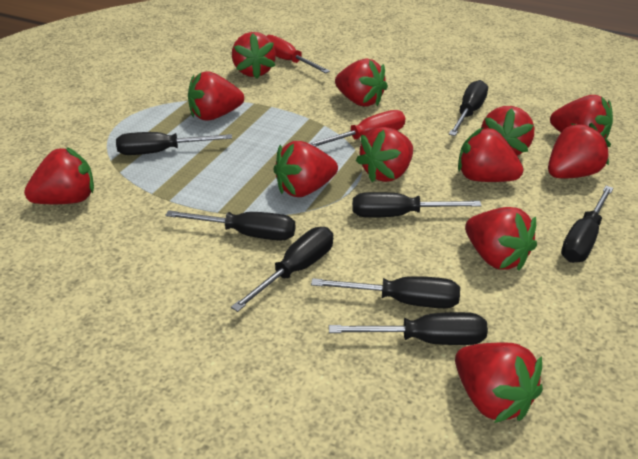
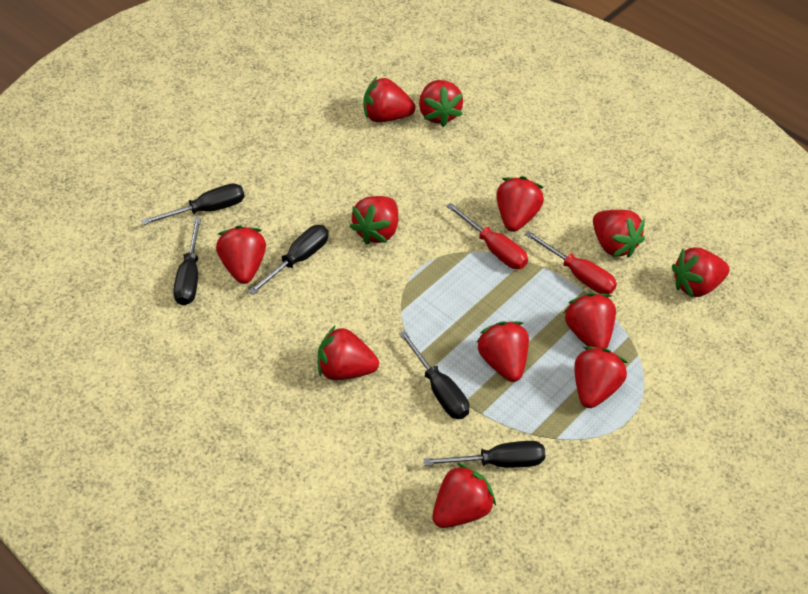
black screwdriver: [116,132,232,155] [165,210,295,241] [231,227,333,312] [311,276,460,308] [329,312,488,345] [353,192,482,218] [449,80,488,136] [561,186,613,263] = 8 -> [141,183,245,225] [174,218,201,306] [248,225,328,295] [399,331,469,419] [423,441,545,468] = 5

